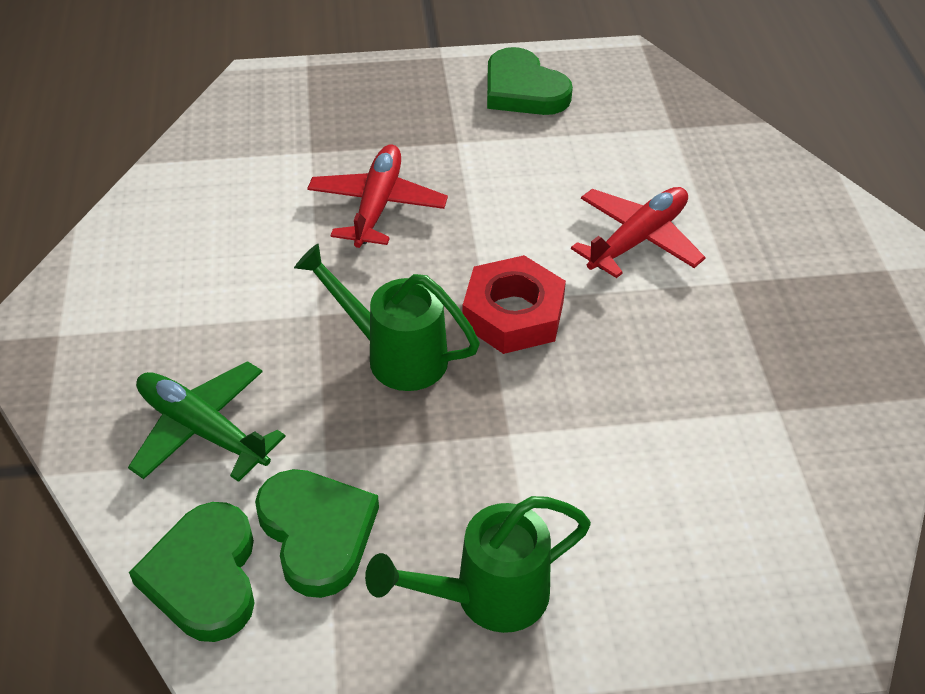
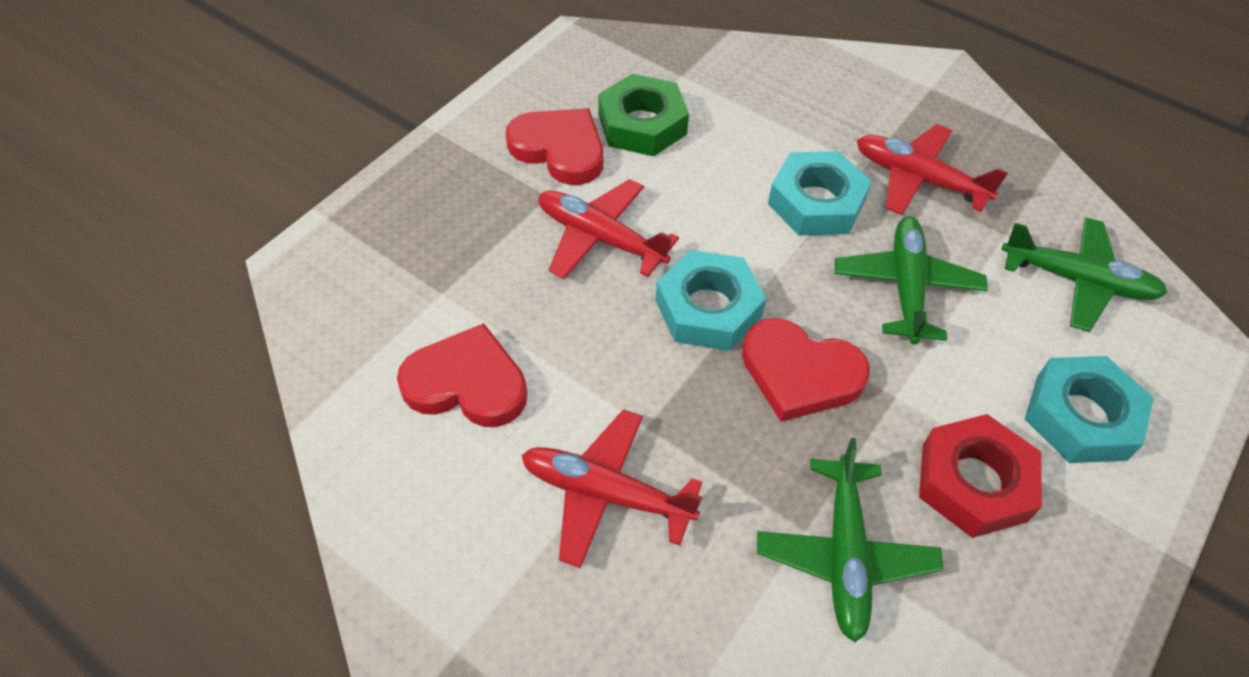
green heart: [129,502,255,642] [255,469,379,598] [487,47,573,115] = 3 -> none = 0
green nut: none = 0 -> [598,74,689,156] = 1
green plane: [128,361,286,482] = 1 -> [757,438,943,642] [835,216,988,345] [1001,217,1168,332] = 3
green watering can: [294,244,480,391] [365,496,591,633] = 2 -> none = 0
red heart: none = 0 -> [397,323,527,427] [506,108,603,185] [742,318,870,422] = 3
red plane: [307,144,448,248] [571,187,706,278] = 2 -> [521,409,702,568] [538,179,679,279] [857,124,1008,215] = 3
turquoise nut: none = 0 -> [655,250,766,351] [768,151,872,236] [1025,356,1154,463] = 3

